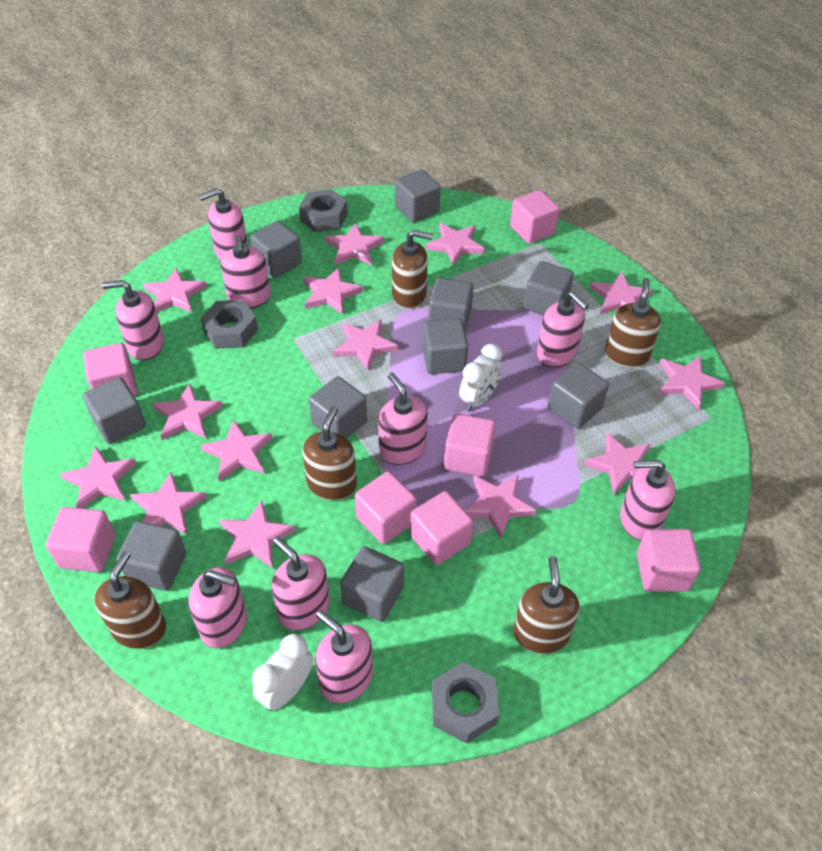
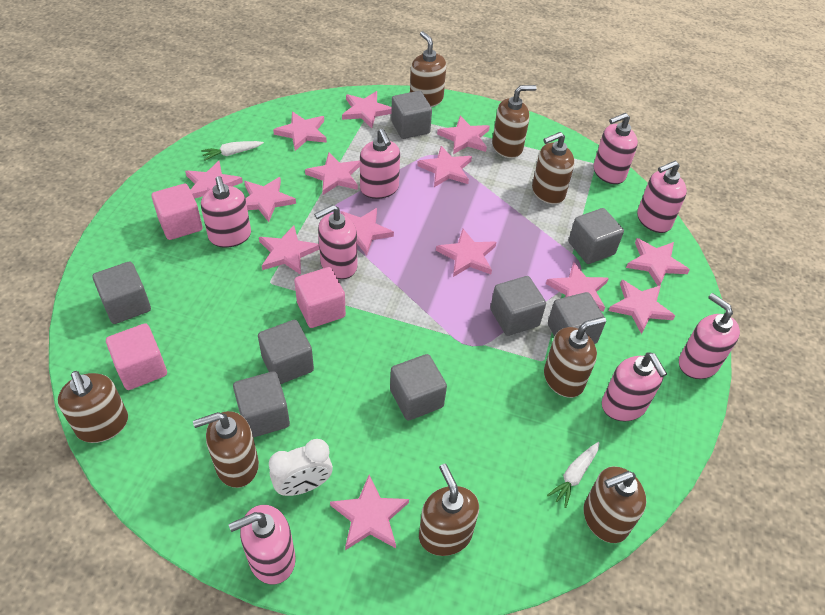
brown soap dispenser: [94,551,166,649] [302,406,357,500] [392,230,433,309] [513,556,580,654] [605,278,661,368] = 5 -> [57,371,128,443] [193,411,259,488] [410,31,446,107] [419,464,479,556] [492,85,537,158] [532,132,575,204] [544,317,606,398] [583,466,646,543] = 8
grey cube: [83,377,146,444] [117,521,186,591] [250,221,302,278] [309,376,367,439] [340,546,404,622] [395,169,441,223] [423,318,468,374] [429,278,474,332] [524,261,574,315] [548,363,609,429] = 10 -> [93,261,151,324] [233,371,290,438] [258,320,314,384] [390,354,447,421] [391,91,432,139] [490,276,546,336] [548,292,605,344] [569,208,624,264] = 8
grey nut: [201,300,258,348] [299,189,348,232] [432,662,499,744] = 3 -> none = 0
pink cube: [46,507,115,572] [83,343,138,396] [355,471,417,544] [410,491,473,565] [444,413,496,477] [510,190,560,244] [637,529,701,592] = 7 -> [106,323,167,390] [152,184,202,240] [294,267,346,328] = 3
pink soap dispenser: [102,280,164,361] [188,567,247,648] [199,188,248,261] [221,235,271,309] [272,537,330,631] [315,610,373,704] [378,372,428,465] [537,291,589,367] [620,460,676,540] = 9 -> [201,176,251,248] [229,505,296,584] [314,205,357,279] [360,129,400,199] [593,113,638,184] [602,352,667,422] [637,161,687,233] [679,293,740,379] = 8
white carrot: none = 0 -> [201,141,264,160] [547,442,599,508] = 2
white clock: [252,634,313,711] [459,344,502,412] = 2 -> [269,439,333,496] = 1

